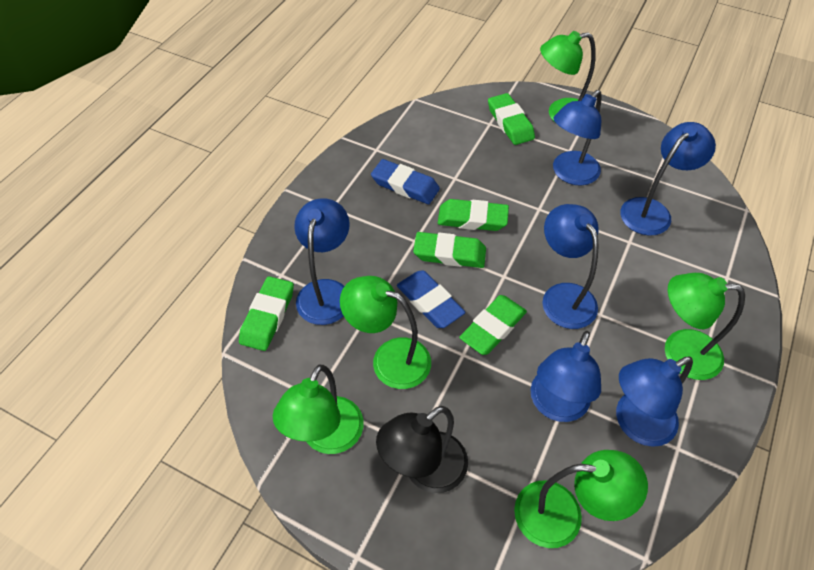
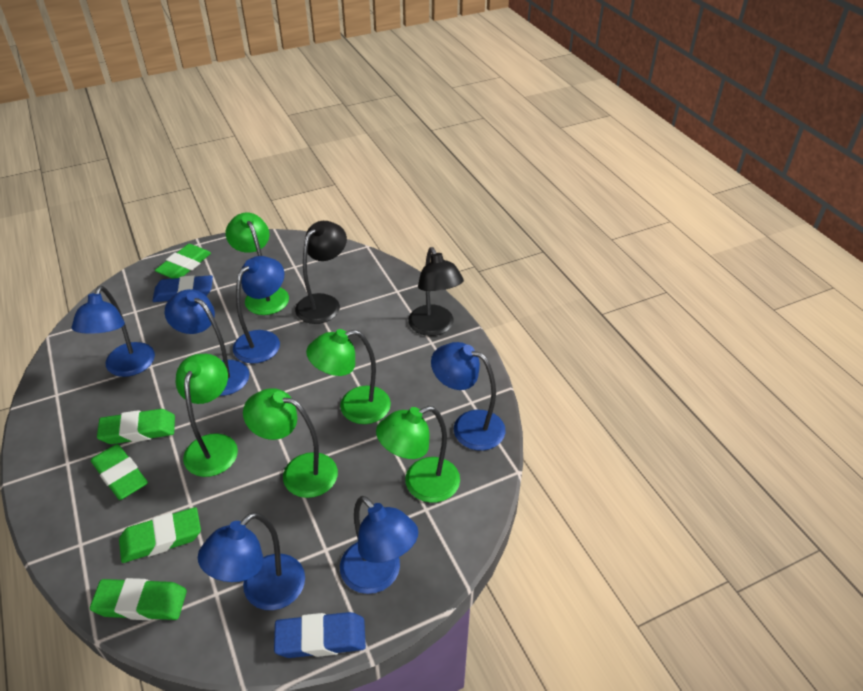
black lamp: [376,406,468,493] = 1 -> [295,221,347,324] [408,247,464,336] = 2

